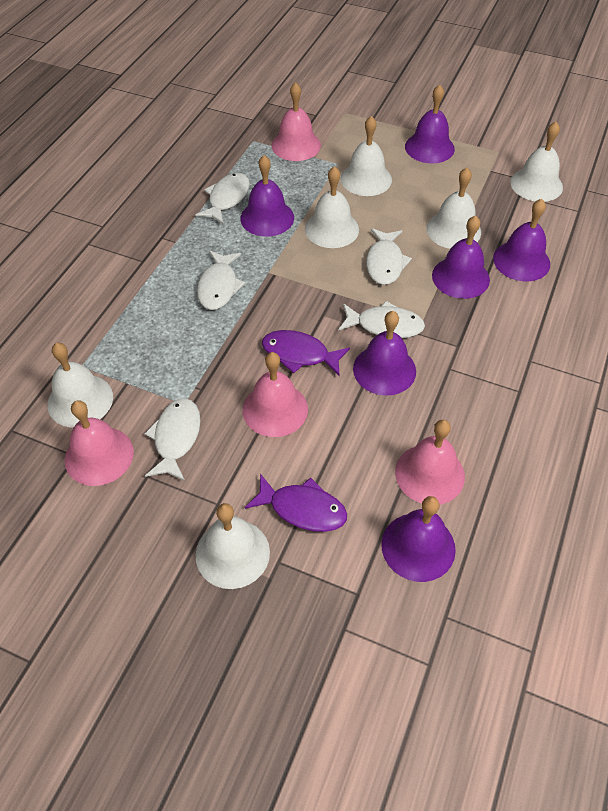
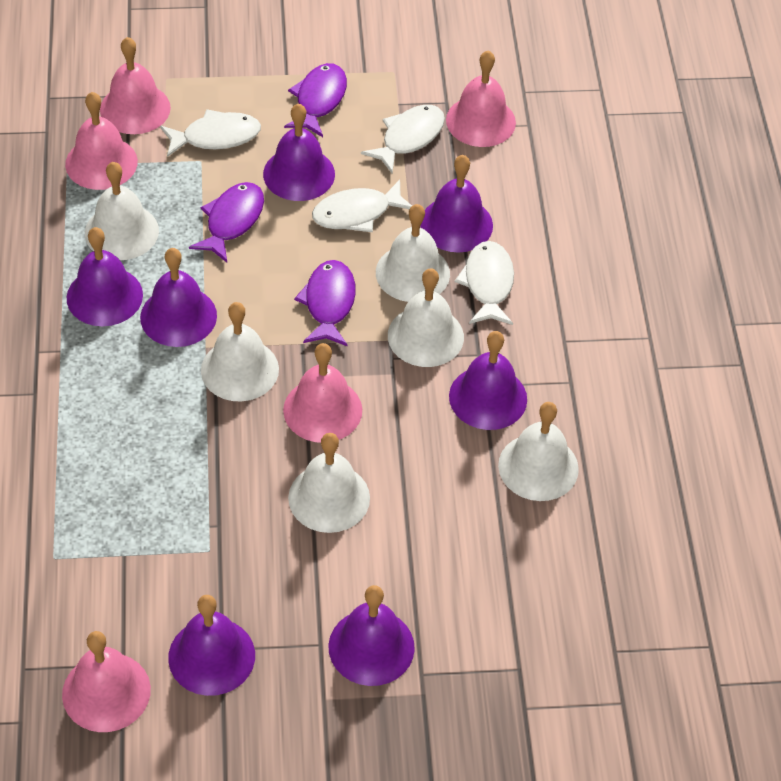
pink bell: [65,400,134,486] [243,352,308,437] [271,82,321,161] [395,420,465,505] = 4 -> [62,631,151,732] [65,92,138,190] [100,37,171,134] [283,343,362,443] [446,50,516,147] = 5
purple bell: [240,155,294,237] [353,311,416,396] [381,496,456,582] [405,85,455,164] [432,215,490,299] [493,199,550,281] = 6 -> [67,227,143,326] [140,248,217,347] [168,595,255,696] [263,103,335,201] [328,585,415,686] [420,155,493,253] [449,331,527,430] = 7
purple fish: [245,474,347,532] [262,330,350,376] = 2 -> [189,182,264,262] [284,63,347,137] [294,260,356,346] = 3
white fish: [144,398,200,481] [195,173,250,224] [197,250,245,310] [338,301,425,338] [366,228,412,285] = 5 -> [160,109,261,157] [312,179,412,232] [361,105,445,173] [455,241,514,325] = 4

